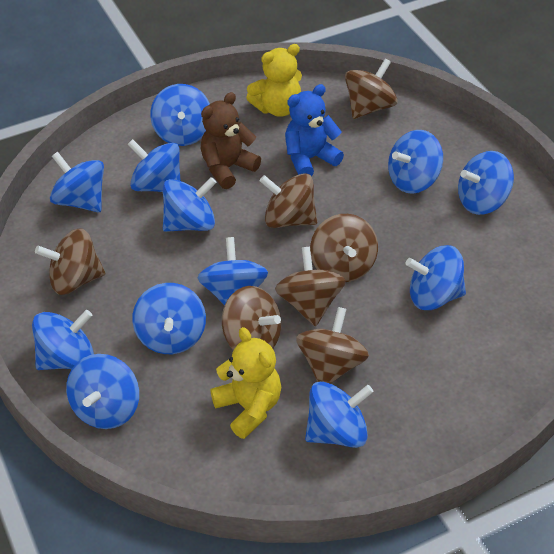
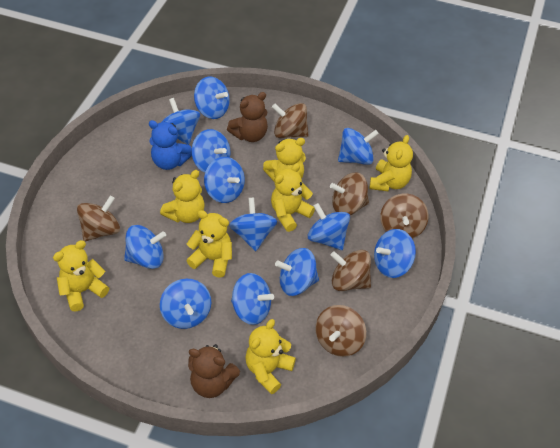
brown spinning top: [35,228,105,295] [222,286,281,350] [260,173,317,228] [275,247,346,326] [296,307,369,384] [310,214,378,282] [345,58,398,119] = 7 -> [77,196,120,241] [272,103,309,138] [316,305,366,357] [330,172,369,215] [330,250,371,291] [380,194,428,239] = 6
brown teddy bear: [200,92,261,189] = 1 -> [188,344,240,398] [227,92,268,142] = 2
yellow teddy bear: [210,327,281,439] [246,44,302,117] = 2 -> [53,240,109,311] [160,170,205,223] [186,210,232,278] [245,319,296,394] [263,138,306,182] [271,163,315,232] [370,135,413,191] = 7

